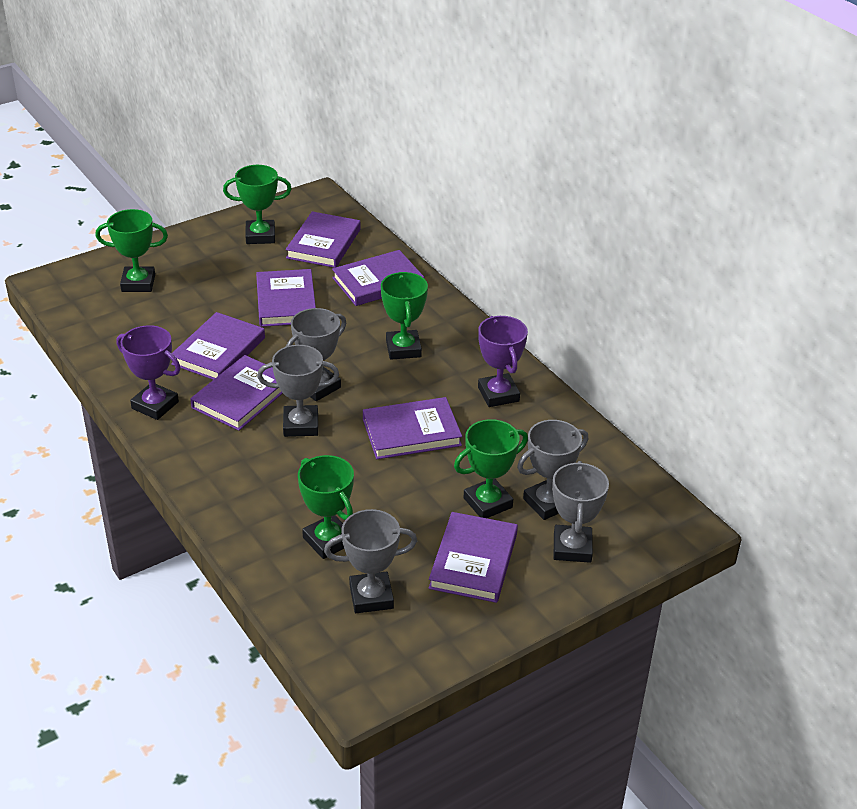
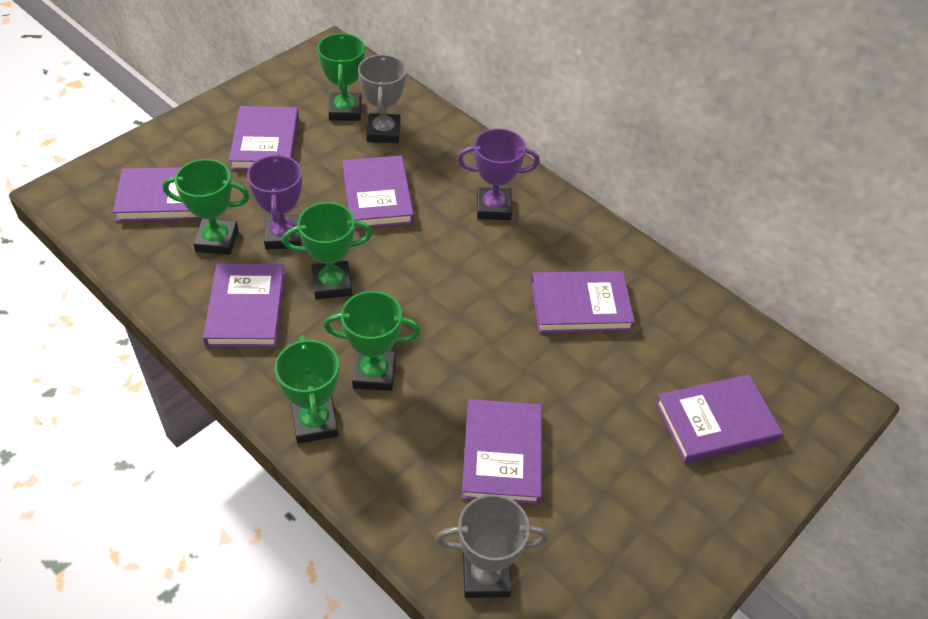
grey trophy: [257,345,339,437] [286,308,346,401] [324,509,417,613] [517,420,588,520] [552,461,609,563] = 5 -> [358,54,406,143] [435,494,549,598] = 2

